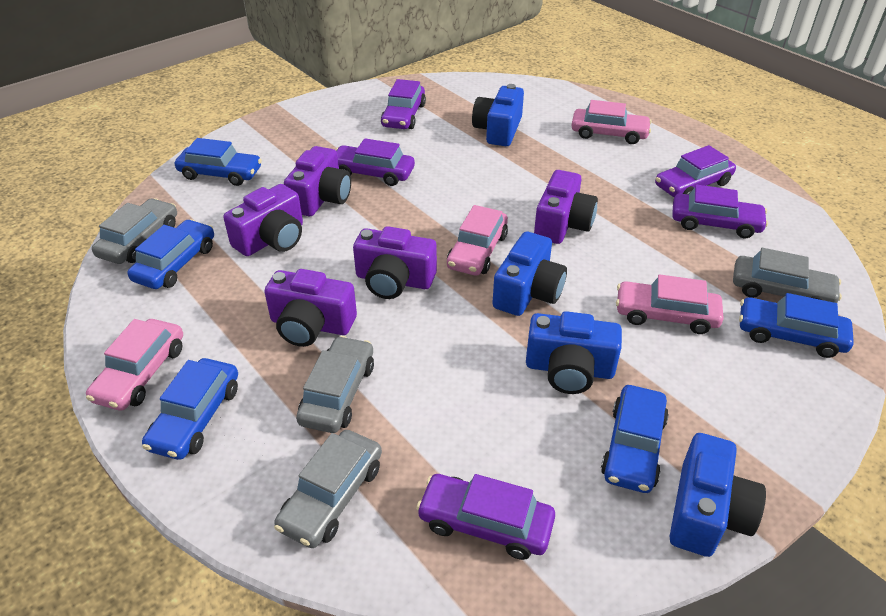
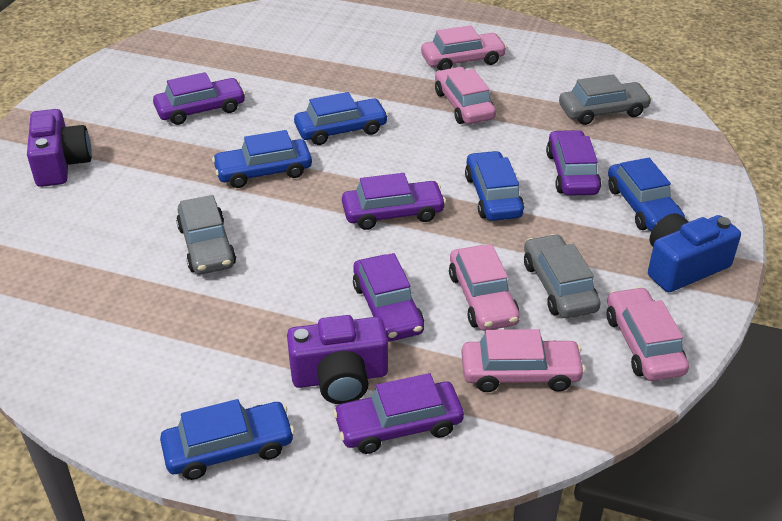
blue camera: [472,84,524,146] [492,232,567,316] [526,311,622,394] [669,433,766,557] = 4 -> [648,213,741,292] = 1
grey car: [92,198,177,264] [274,430,382,548] [296,336,374,433] [733,248,842,303] = 4 -> [176,195,236,275] [524,234,601,318] [559,74,652,125] = 3
pink car: [86,319,183,410] [447,205,508,276] [571,100,652,144] [616,274,724,334] = 4 -> [421,25,507,70] [435,67,496,124] [449,244,520,331] [462,329,586,392] [607,287,689,381] = 5
purple camera: [223,184,303,256] [264,269,357,347] [284,146,351,216] [353,226,437,299] [534,170,598,244] = 5 -> [27,109,92,187] [287,315,388,404] = 2

